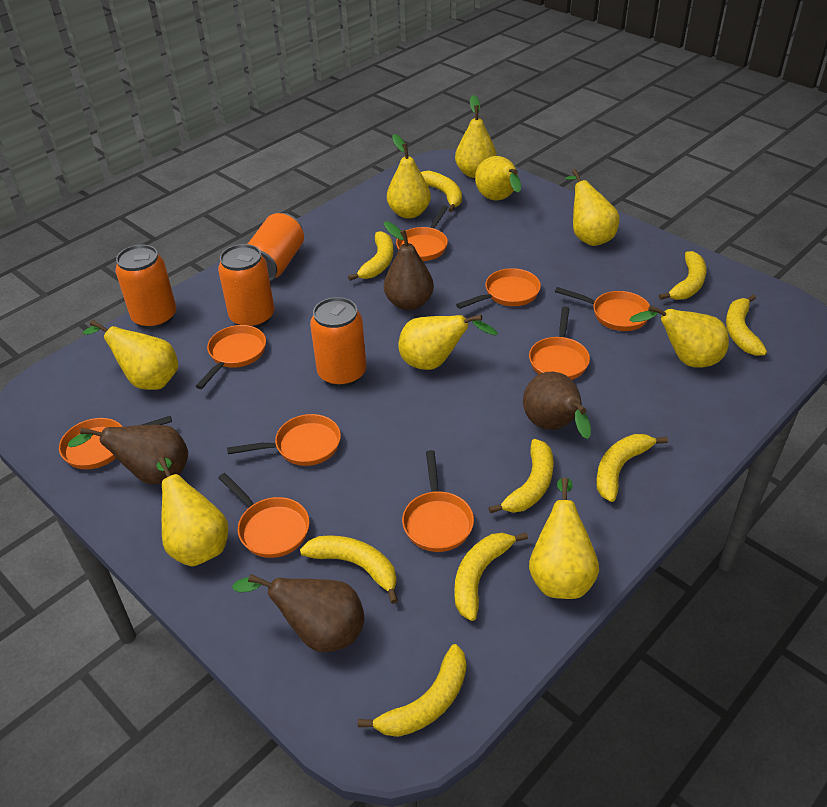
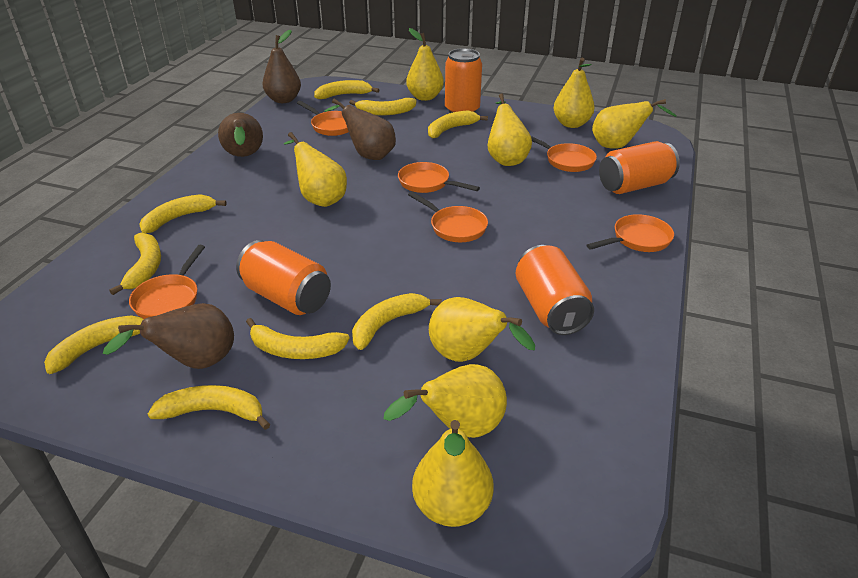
orange pan: [59,416,172,469] [195,325,266,389] [218,473,310,558] [227,414,341,466] [396,205,448,261] [402,450,474,552] [456,268,541,309] [529,307,590,380] [555,287,650,331] = 9 -> [129,245,205,319] [297,101,349,136] [398,162,480,193] [408,191,488,242] [531,136,597,172] [587,214,674,252] = 6
yellow pear: [83,320,178,390] [156,457,228,566] [387,134,431,219] [398,315,498,370] [455,95,497,178] [475,156,521,200] [529,478,599,599] [565,169,620,246] [629,305,729,368] = 9 -> [284,132,347,207] [384,364,507,438] [406,28,444,101] [412,420,494,527] [429,297,535,362] [487,93,532,166] [553,58,595,128] [592,99,676,149] = 8

